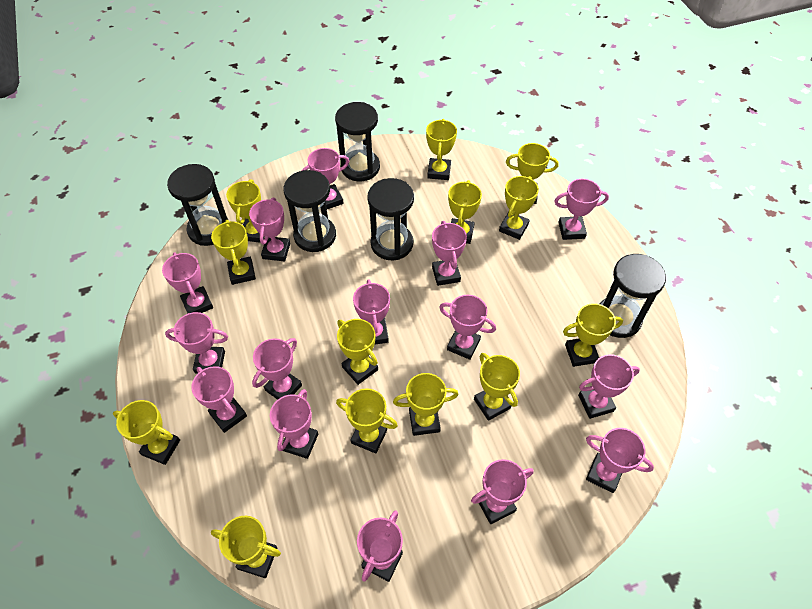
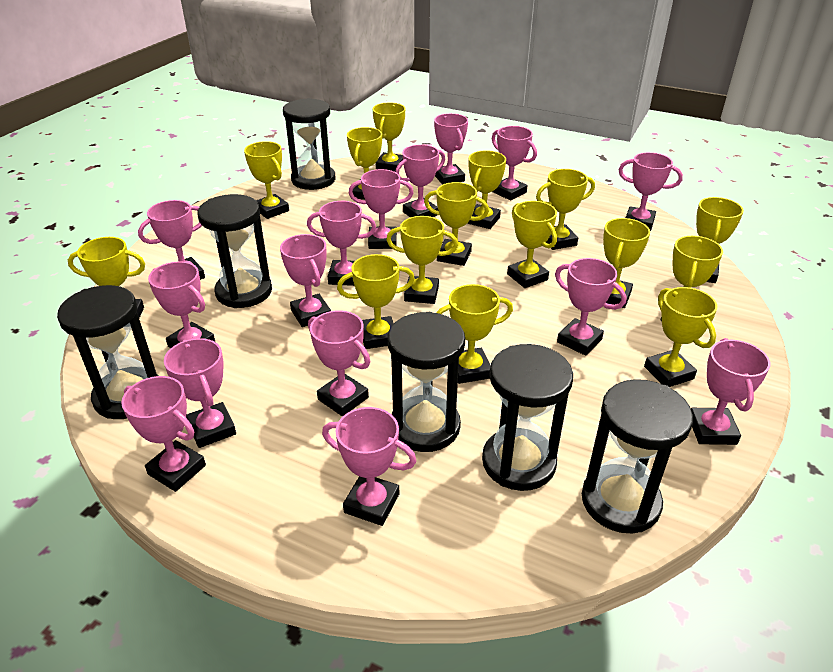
black hourglass: [167,164,228,246] [283,170,336,252] [335,102,380,182] [367,178,414,260] [599,254,666,338] = 5 -> [57,285,158,419] [198,194,272,308] [283,98,336,190] [388,312,465,452] [482,344,573,491] [582,379,693,533] = 6
yellow trophy: [113,400,180,465] [211,220,256,285] [211,516,281,578] [226,179,265,243] [336,388,398,453] [337,319,378,385] [393,373,459,436] [426,119,457,180] [448,180,482,244] [474,353,520,421] [499,176,539,240] [506,143,558,204] [563,303,623,367] = 13 -> [68,237,145,318] [244,141,289,219] [337,254,415,349] [347,127,382,200] [373,102,405,172] [386,216,458,304] [424,182,489,266] [436,284,513,384] [467,150,506,229] [507,201,557,288] [536,169,595,250] [603,218,650,308] [644,287,718,387] [661,236,723,321] [696,197,744,283] = 15

